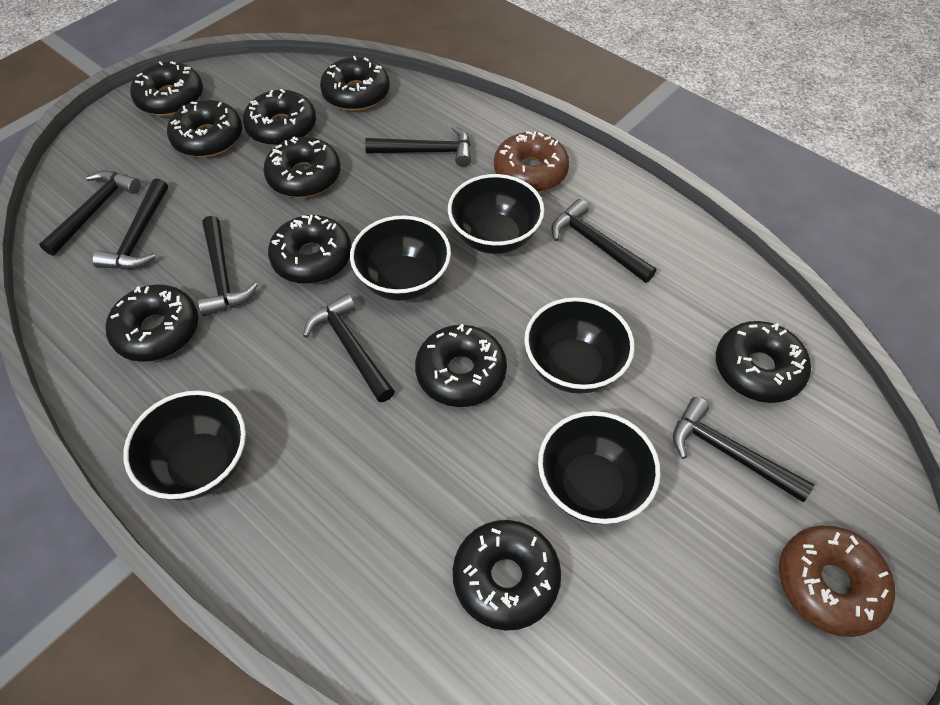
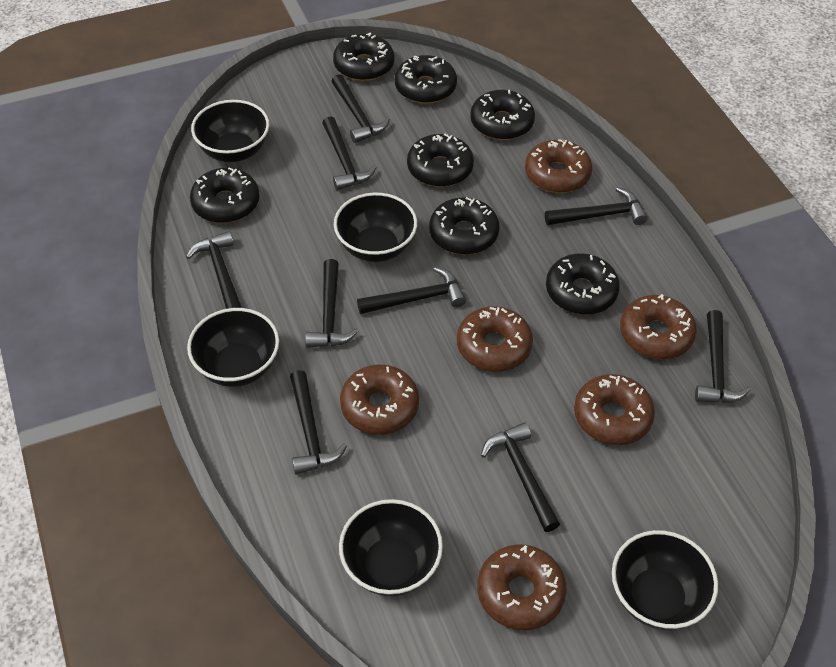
black donut: [106,284,198,362] [130,61,203,116] [167,100,242,157] [243,89,316,146] [263,136,341,198] [268,215,351,284] [320,56,390,111] [415,324,507,407] [452,520,561,631] [716,321,811,403] = 10 -> [190,167,260,223] [333,32,395,81] [395,55,457,104] [407,134,474,187] [429,197,500,255] [470,90,535,140] [546,253,620,315] = 7
black hammer: [39,170,141,256] [92,178,168,269] [198,216,258,316] [303,294,395,402] [365,126,471,167] [551,199,657,283] [673,397,814,502] = 7 -> [186,231,242,309] [290,370,347,475] [305,259,359,348] [322,116,377,190] [331,74,390,143] [357,267,466,314] [481,422,560,532] [545,187,647,225] [695,310,750,403] = 9
brown donut: [494,131,569,192] [779,525,895,637] = 2 -> [340,364,419,435] [457,306,533,372] [477,544,567,630] [525,139,592,193] [574,374,655,445] [620,294,697,359] = 6

